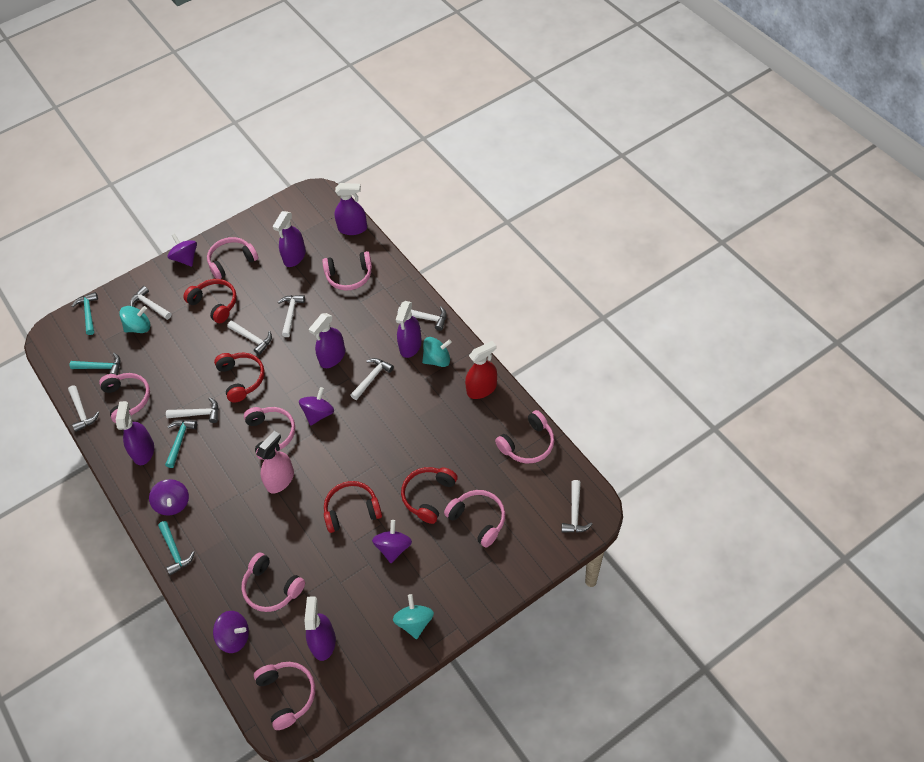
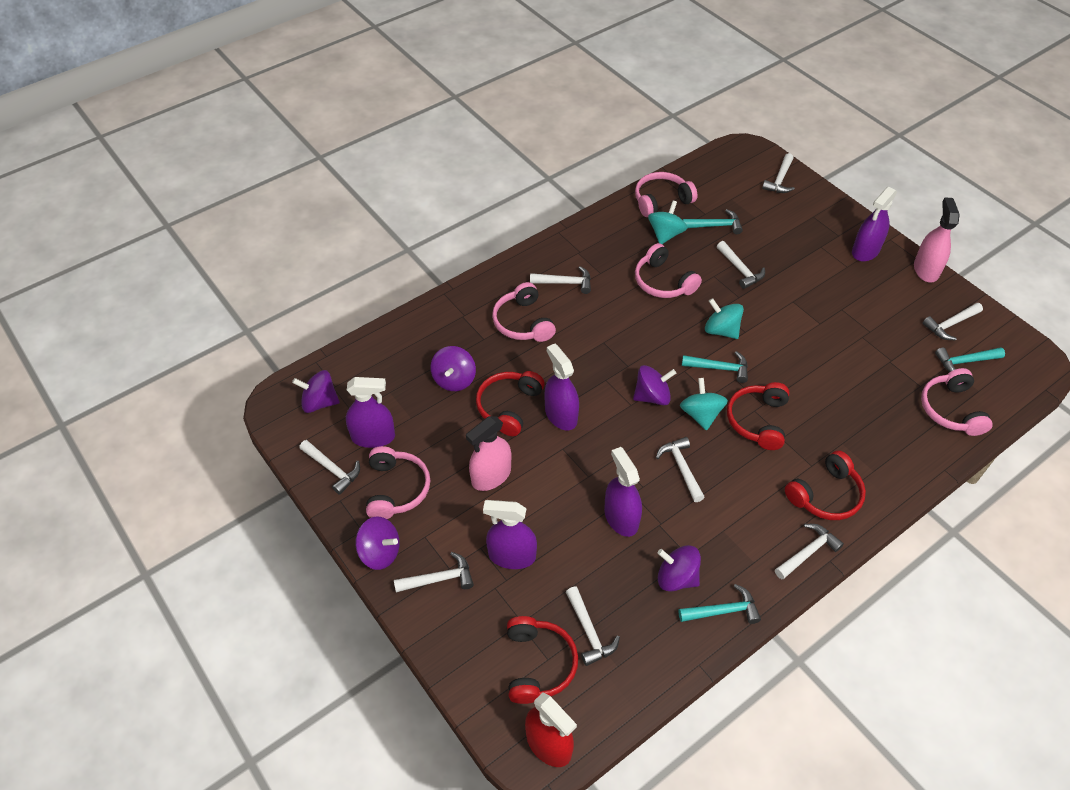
pink headphones: [99,373,150,423] [207,237,258,279] [241,552,305,612] [244,407,295,460] [254,662,315,730] [322,251,372,291] [444,490,506,548] [495,410,554,463] = 8 -> [366,446,430,519] [492,282,556,342] [635,172,698,217] [635,243,702,298] [921,368,993,436] = 5
pink spray bottle: [256,431,294,494] = 1 -> [466,416,511,491] [914,197,960,282] = 2
purple spray bottle: [116,401,154,465] [273,211,306,267] [305,597,336,661] [309,313,345,368] [334,183,367,235] [396,301,422,358] = 6 -> [346,377,395,448] [483,500,537,569] [545,344,579,430] [604,447,642,537] [852,187,897,262] = 5
white hammer: [68,385,99,432] [130,286,172,320] [166,398,218,423] [228,321,272,355] [278,295,305,337] [350,358,394,400] [398,306,447,331] [561,480,592,533] = 8 -> [299,440,360,495] [394,552,474,592] [530,266,591,294] [566,587,620,666] [656,437,705,502] [717,241,765,289] [762,153,795,193] [775,524,844,580] [922,303,983,340] = 9

